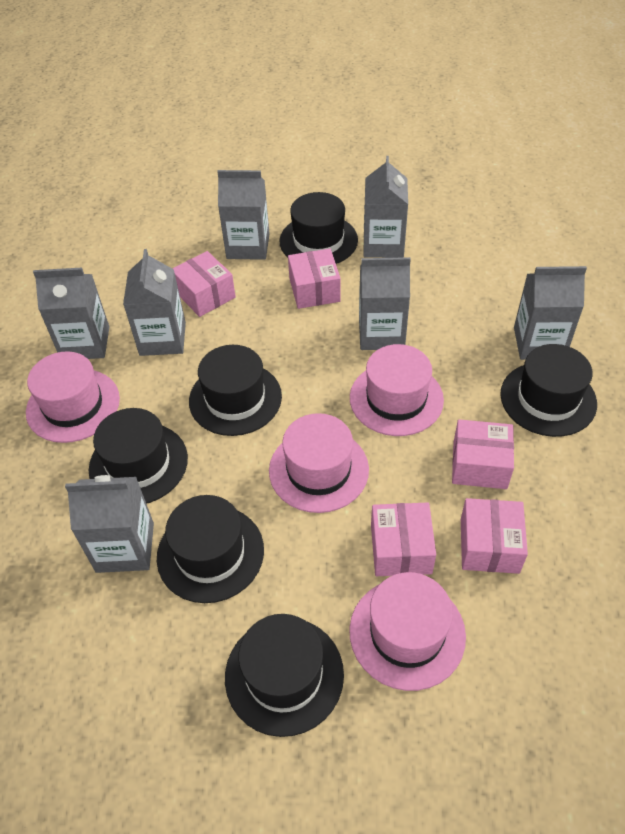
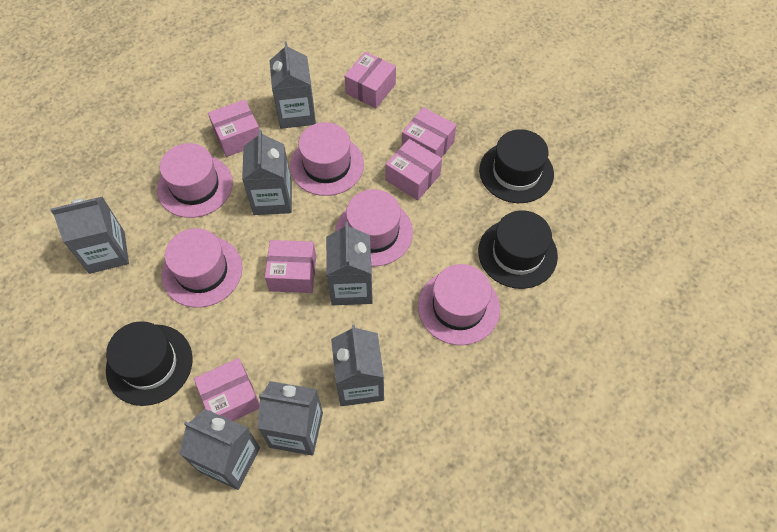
black hat: [89,408,188,504] [157,495,264,603] [189,345,282,436] [225,614,344,737] [279,192,358,264] [500,344,597,437] = 6 -> [106,321,193,406] [478,210,558,289] [479,129,554,203] = 3
pink box: [172,251,236,317] [288,249,341,309] [371,502,436,576] [452,419,514,489] [461,498,528,574] = 5 -> [194,358,260,421] [208,99,259,157] [265,240,316,293] [344,52,396,108] [386,139,442,200] [402,107,456,158] = 6
pink hat: [26,351,120,443] [269,413,369,513] [349,572,466,691] [350,344,444,436] = 4 -> [157,143,233,218] [162,228,242,308] [290,122,364,196] [335,189,413,267] [418,264,500,345] = 5

